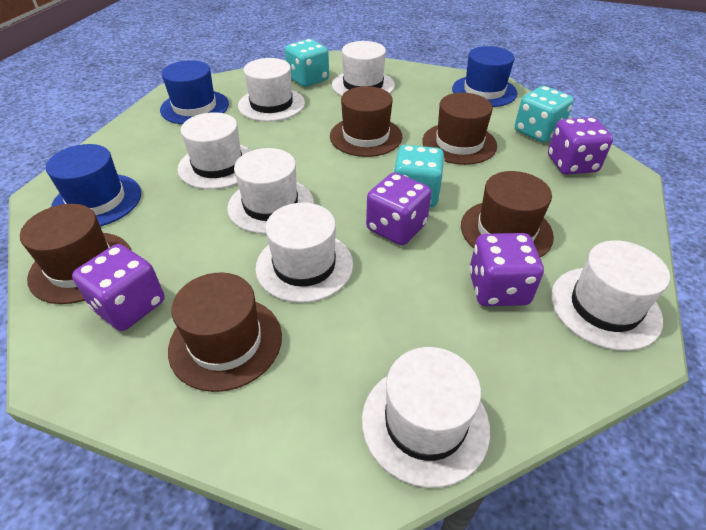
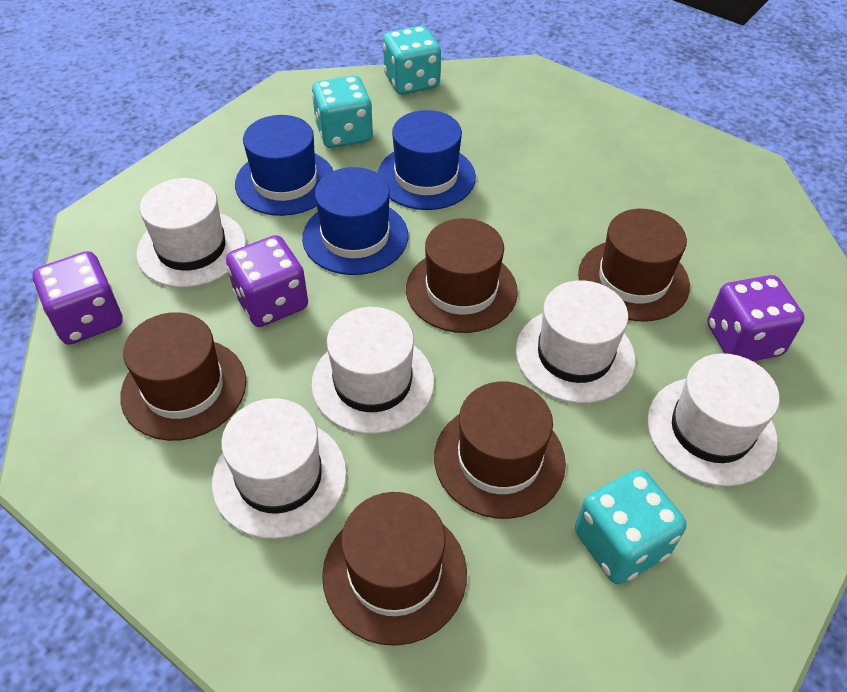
purple dice: [72,244,165,331] [366,173,432,245] [469,233,544,306] [548,117,613,175] = 4 -> [33,251,122,345] [226,235,308,327] [708,275,805,361] = 3
white hat: [178,112,252,189] [227,148,314,234] [238,58,305,122] [255,203,353,303] [332,41,395,96] [362,347,490,488] [551,240,670,351] = 7 -> [136,178,246,288] [212,398,347,539] [311,307,434,434] [516,280,635,403] [647,353,779,487] = 5

